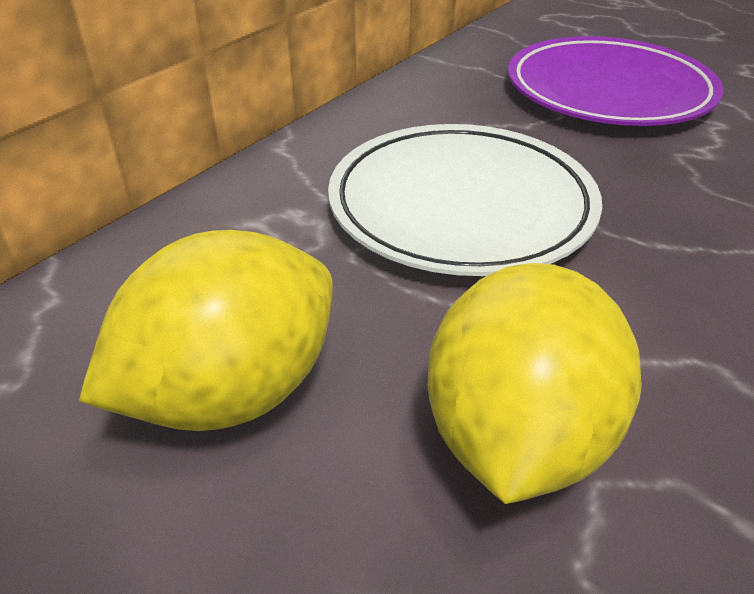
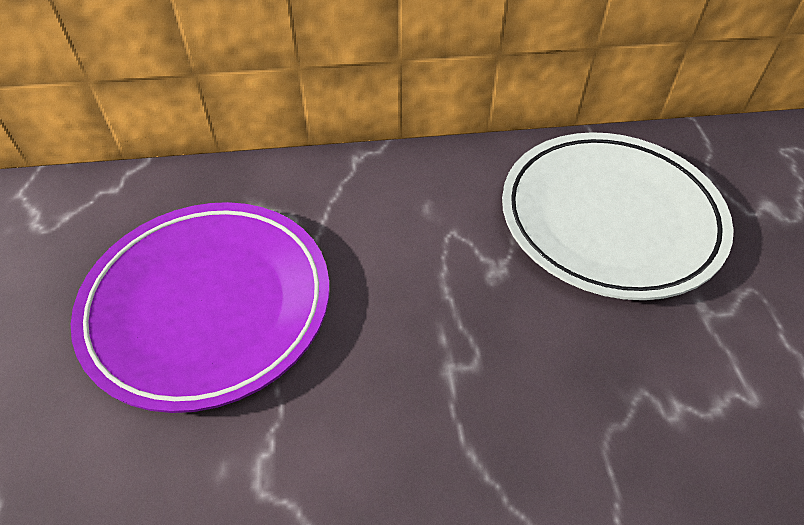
yellow lemon: [79,230,333,431] [428,263,642,504] = 2 -> none = 0

